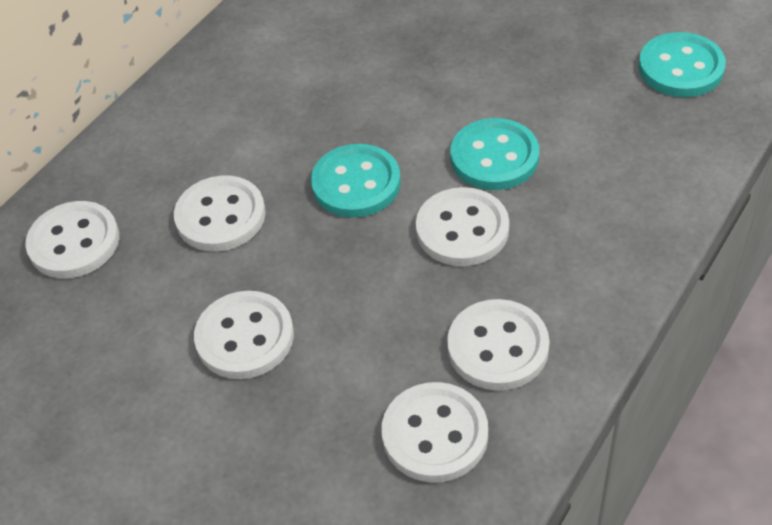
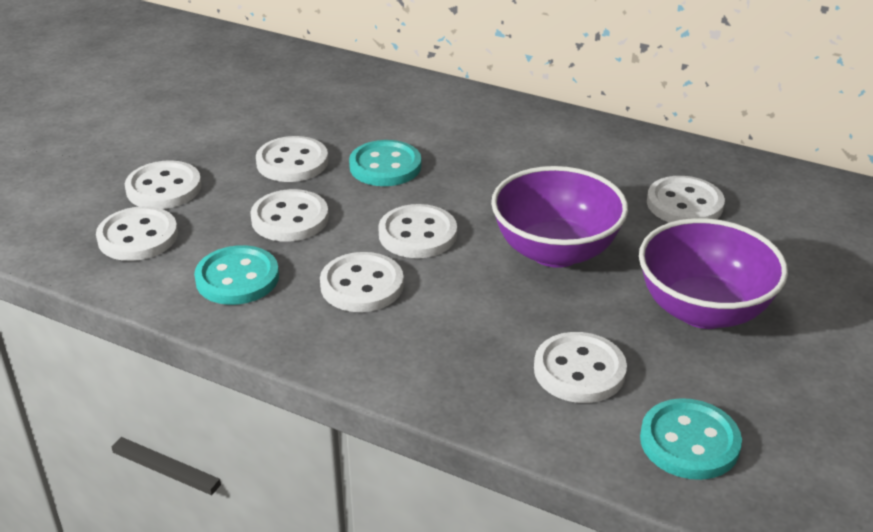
purple bowl: none = 0 -> [491,166,628,268] [639,218,788,329] = 2
white button: [25,201,119,278] [174,176,266,252] [194,291,294,379] [381,382,488,482] [416,187,509,266] [447,299,549,391] = 6 -> [96,206,178,261] [125,160,202,209] [250,189,329,242] [256,136,328,182] [320,252,404,312] [378,204,457,258] [534,332,627,403] [647,176,725,222] = 8

